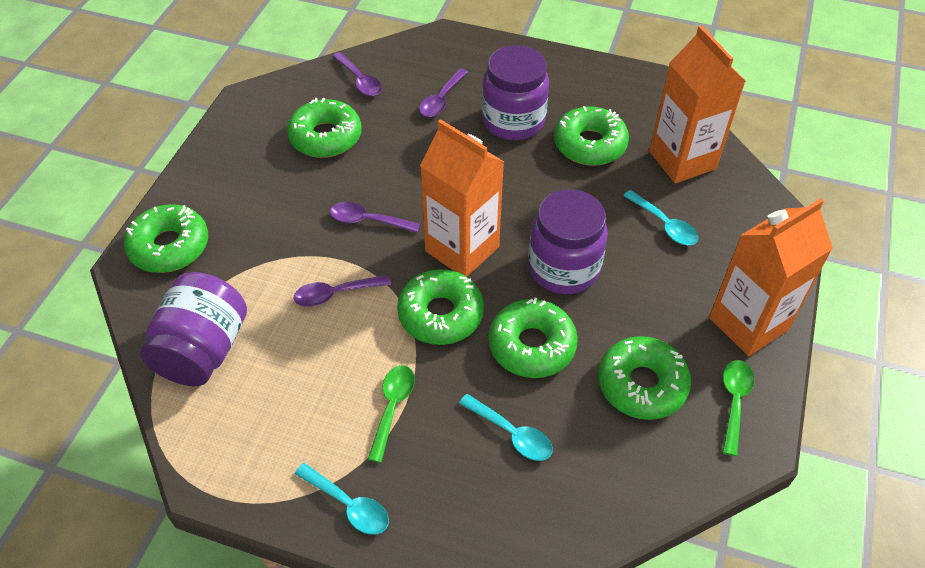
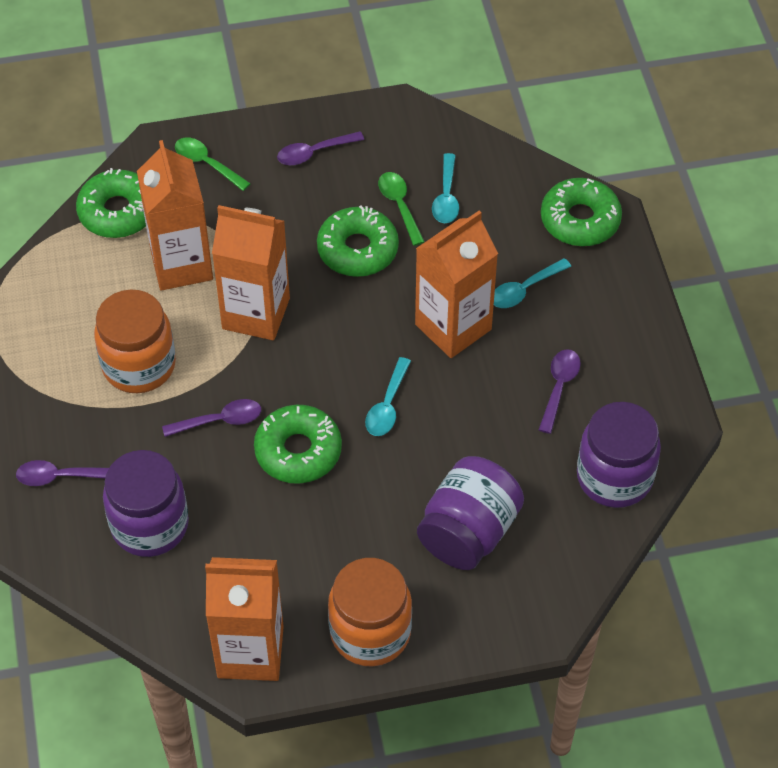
green donut: [124,204,208,273] [287,98,362,158] [397,269,484,345] [488,298,578,378] [554,106,629,166] [598,336,691,420] = 6 -> [76,168,146,238] [254,405,342,484] [317,205,399,277] [541,178,622,246] = 4
orange carton: [420,119,504,277] [649,25,746,183] [709,198,833,356] = 3 -> [137,140,213,290] [205,557,284,681] [212,205,290,340] [415,211,498,358] = 4
orange jar: none = 0 -> [94,290,176,393] [328,558,412,667] = 2

